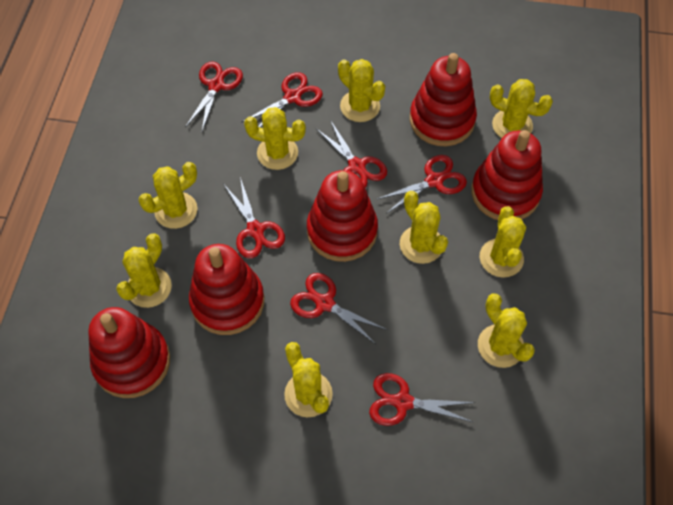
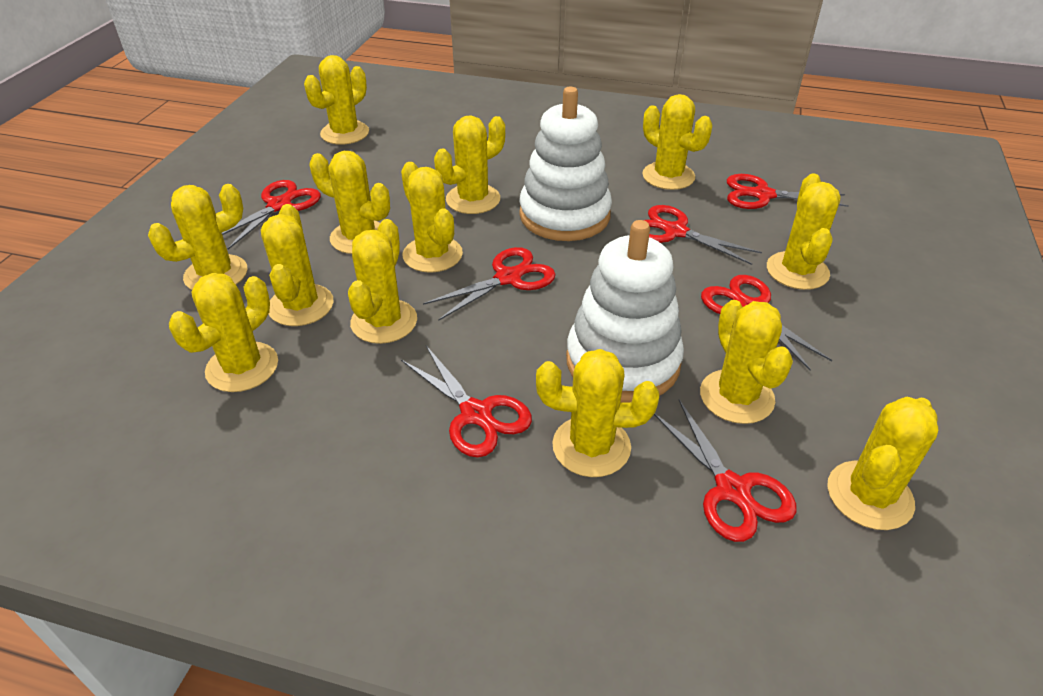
red stacking toy: [88,307,170,398] [189,244,265,335] [307,170,378,262] [410,53,477,146] [471,130,543,220] = 5 -> none = 0
white stacking toy: none = 0 -> [519,87,612,241] [566,220,684,403] = 2
yellow cactus: [116,233,172,308] [139,162,197,229] [244,107,306,170] [284,342,333,417] [338,59,385,122] [400,191,448,264] [478,293,535,368] [480,206,526,278] [490,79,553,138] = 9 -> [148,184,247,290] [169,273,278,392] [261,204,333,326] [304,55,369,145] [309,151,390,254] [348,219,417,344] [401,162,463,273] [434,115,505,214] [536,349,659,477] [642,94,712,190] [700,300,793,424] [767,173,841,290] [827,397,938,530] = 13

